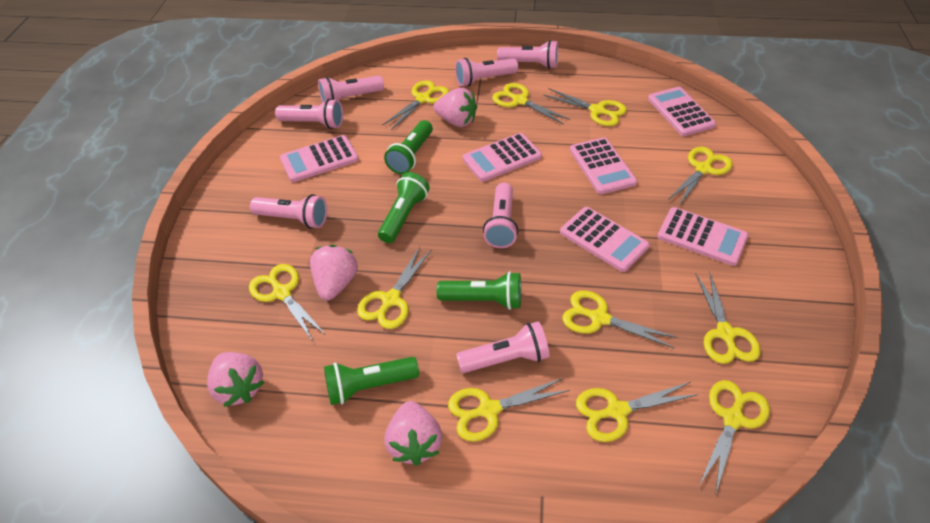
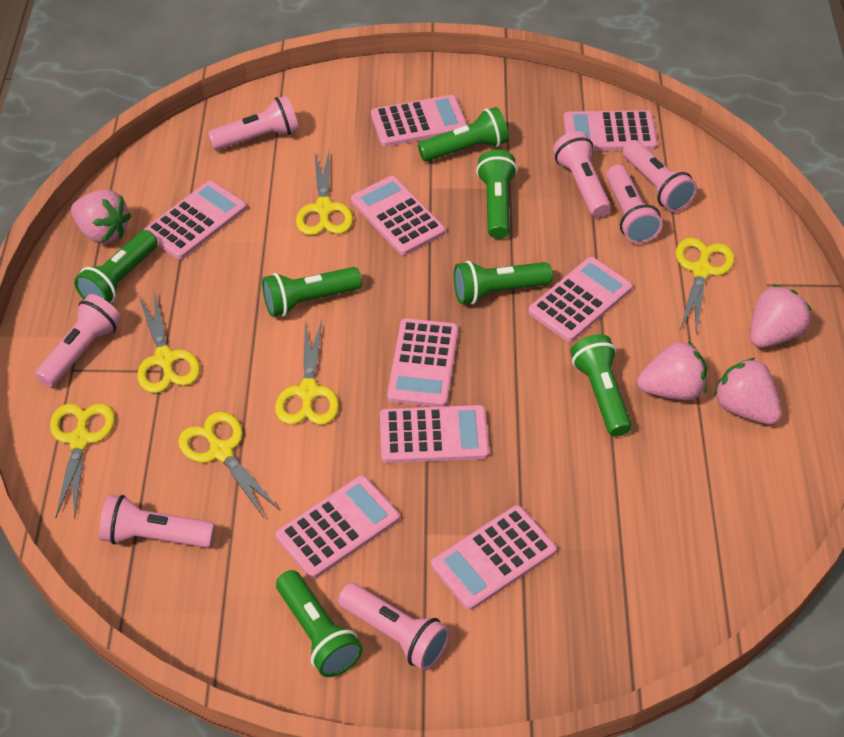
green flashlight: [324,357,419,405] [378,172,430,243] [384,120,433,174] [437,271,521,310] = 4 -> [74,230,158,303] [262,267,362,317] [276,570,363,677] [418,107,509,162] [453,261,553,304] [476,150,517,239] [570,334,632,437] = 7
pink calculator: [280,135,359,182] [463,133,542,182] [560,207,650,272] [570,137,637,194] [648,87,716,136] [657,207,749,266] = 6 -> [144,180,246,259] [276,475,400,579] [351,176,445,255] [371,95,467,147] [380,405,489,463] [387,318,458,407] [431,505,557,610] [529,257,632,342] [563,110,658,151] = 9
yellow scissors: [249,264,326,341] [357,247,432,329] [383,80,449,130] [448,378,570,442] [492,83,570,124] [543,88,627,126] [562,290,678,348] [576,382,699,442] [668,147,732,206] [696,271,761,364] [699,380,770,493] = 11 -> [50,404,115,519] [137,291,200,393] [178,412,280,519] [275,320,339,425] [296,151,353,235] [676,238,734,334] = 6

